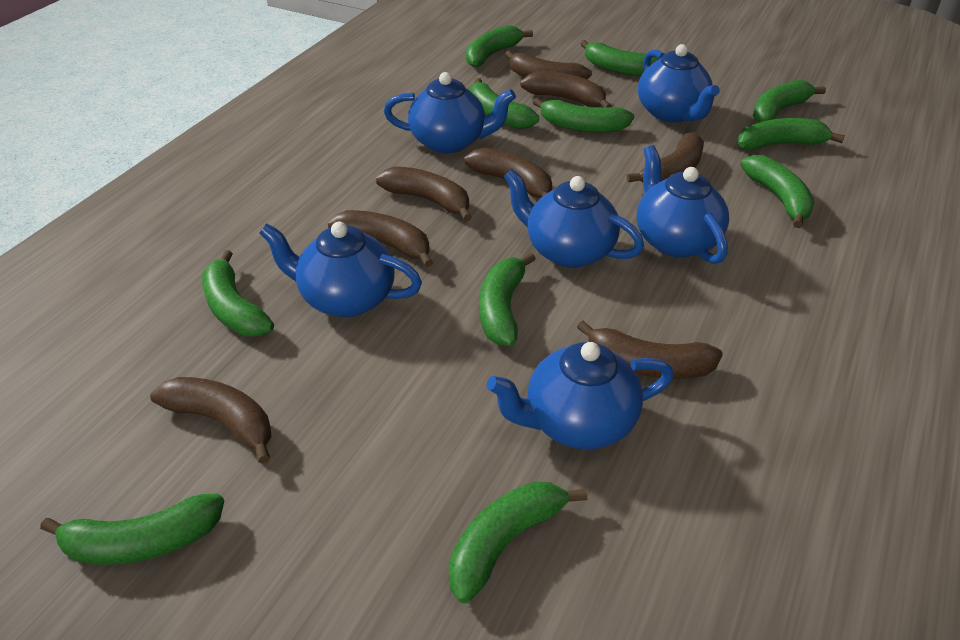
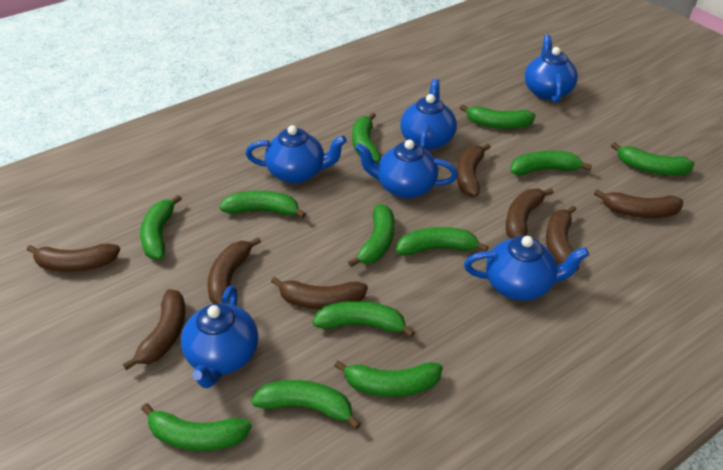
green banana: [40,493,224,565] [202,250,274,336] [449,482,587,603] [466,25,533,67] [470,78,539,129] [479,252,536,346] [533,98,634,133] [580,40,659,76] [737,118,845,150] [741,155,815,228] [753,80,826,123] = 11 -> [140,195,182,260] [141,403,252,451] [219,191,306,218] [251,380,361,429] [313,301,415,337] [334,361,443,397] [348,204,394,267] [352,112,381,163] [396,227,488,256] [460,104,536,129] [510,151,592,175] [611,142,695,175] = 12

